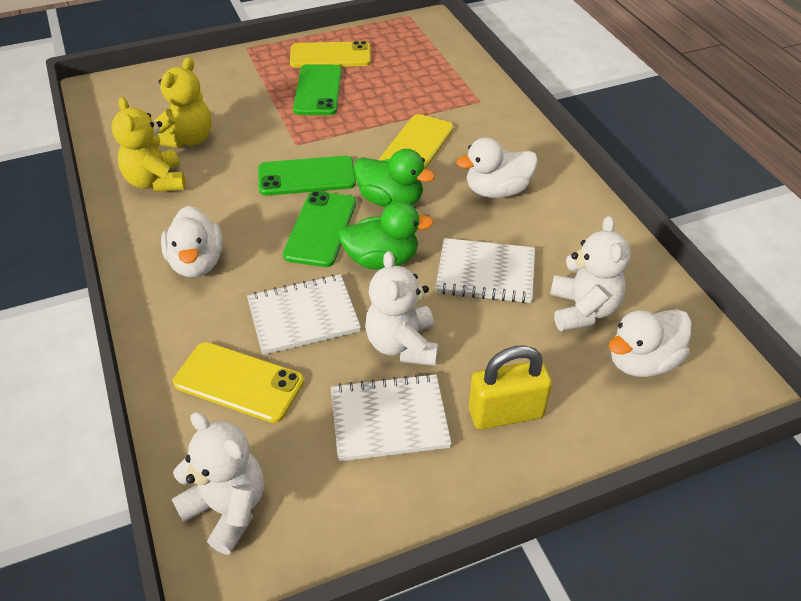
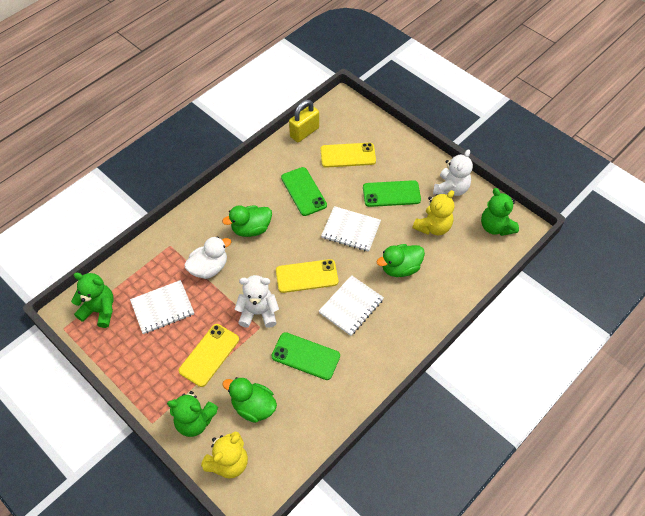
green duck: [338,201,434,270] [354,149,435,207] = 2 -> [222,205,272,237] [222,377,277,423] [377,244,425,277] = 3
green teddy bear: none = 0 -> [71,273,114,328] [167,391,218,437] [481,188,519,236] = 3
white duck: [161,206,223,277] [456,137,538,198] [609,309,692,377] = 3 -> [184,236,231,279] = 1
white teddy bear: [172,412,264,555] [365,251,438,366] [550,216,631,332] = 3 -> [235,275,279,328] [433,149,473,196] = 2

